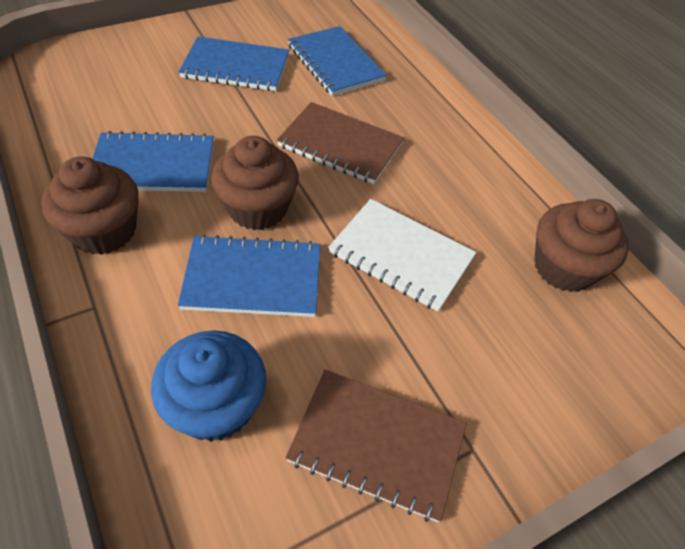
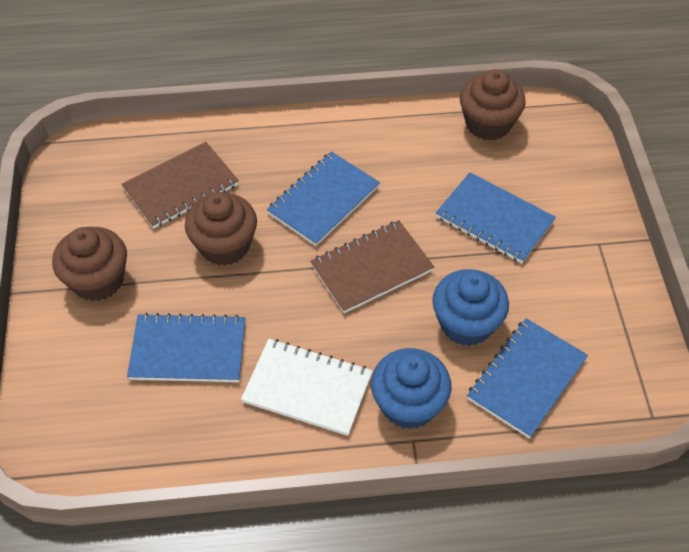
blue cupcake: [151,330,266,442] = 1 -> [371,348,452,429] [432,269,509,346] = 2

